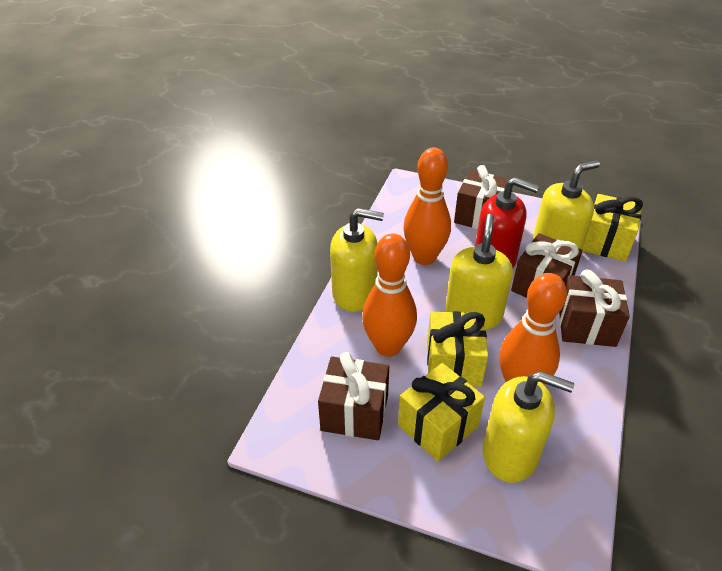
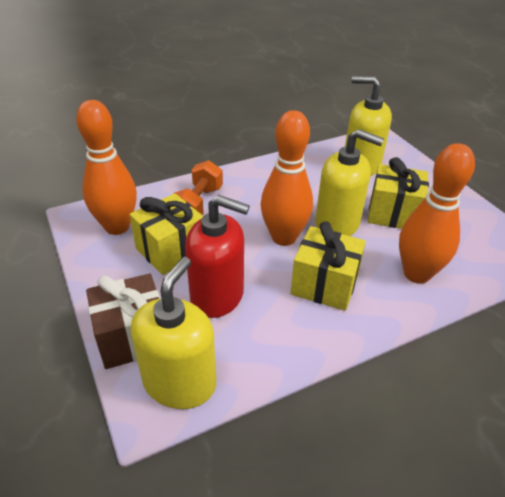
brown gift: [318,352,389,440] [454,165,511,229] [511,233,582,298] [559,269,630,347] = 4 -> [86,273,160,369] = 1
orange dumbbell: none = 0 -> [173,160,223,215] = 1
yellow soap dispenser: [330,208,384,312] [445,214,513,330] [483,371,574,483] [532,160,600,250] = 4 -> [131,257,216,409] [315,129,384,236] [345,76,392,176] = 3

